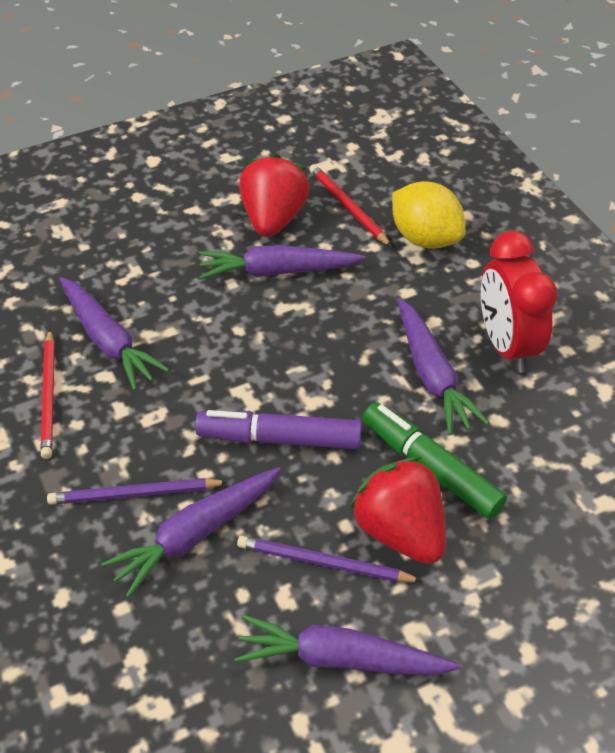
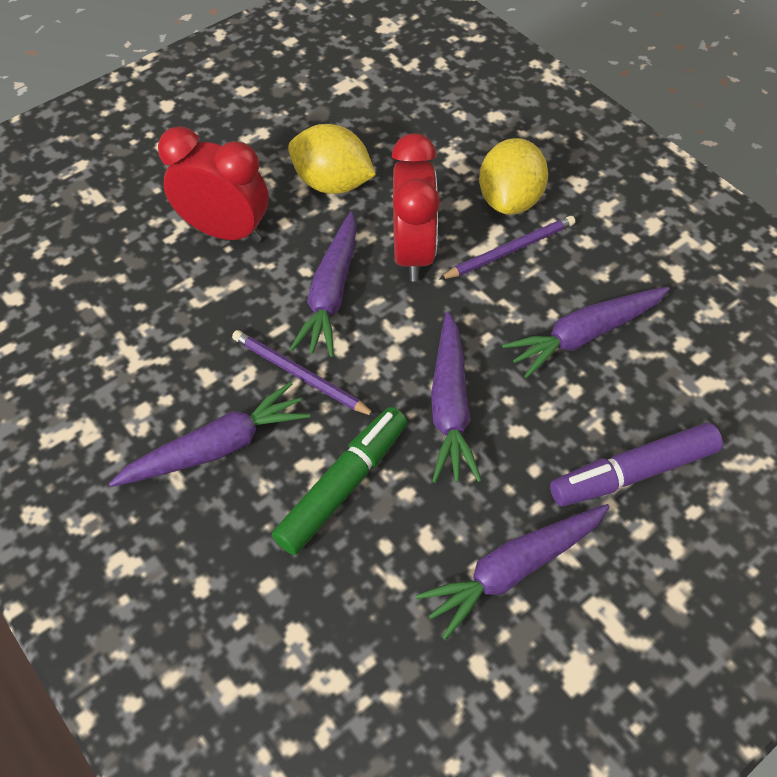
red clock: [481,231,558,373] = 1 -> [158,126,269,243] [391,133,440,282] = 2
red pencil: [41,329,55,459] [310,164,391,247] = 2 -> none = 0
red strawberry: [239,153,309,237] [349,457,446,564] = 2 -> none = 0
yellow lemon: [392,181,465,249] = 1 -> [288,124,376,194] [479,138,548,215] = 2

